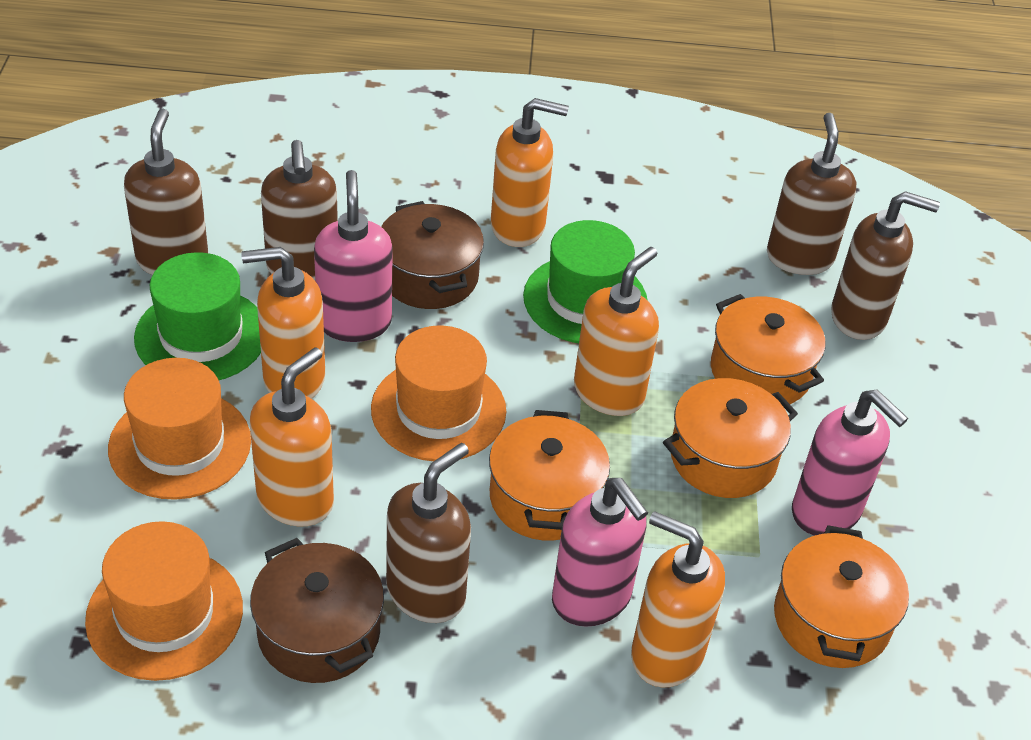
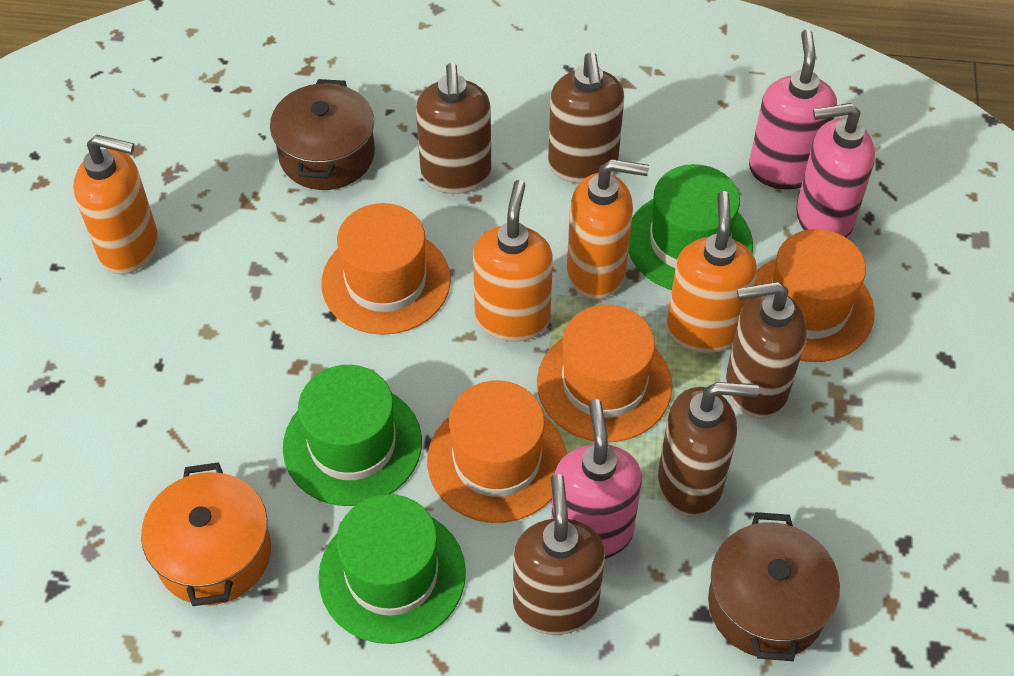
green hat: [134,252,261,380] [523,220,648,343] = 2 -> [283,365,422,506] [318,494,466,644] [628,164,753,290] = 3
orange hat: [85,521,243,681] [108,358,251,500] [371,325,506,461] = 3 -> [321,203,451,335] [427,380,567,523] [537,305,672,442] [754,229,875,362] = 4
orange pot: [489,410,610,541] [663,378,798,498] [711,294,825,404] [774,525,909,668] = 4 -> [141,462,271,606] = 1
orange soap dispenser: [241,247,325,399] [250,347,334,527] [491,98,569,247] [574,247,659,416] [631,511,725,688] = 5 -> [73,134,158,274] [473,180,553,342] [567,159,649,299] [666,191,757,353] = 4

